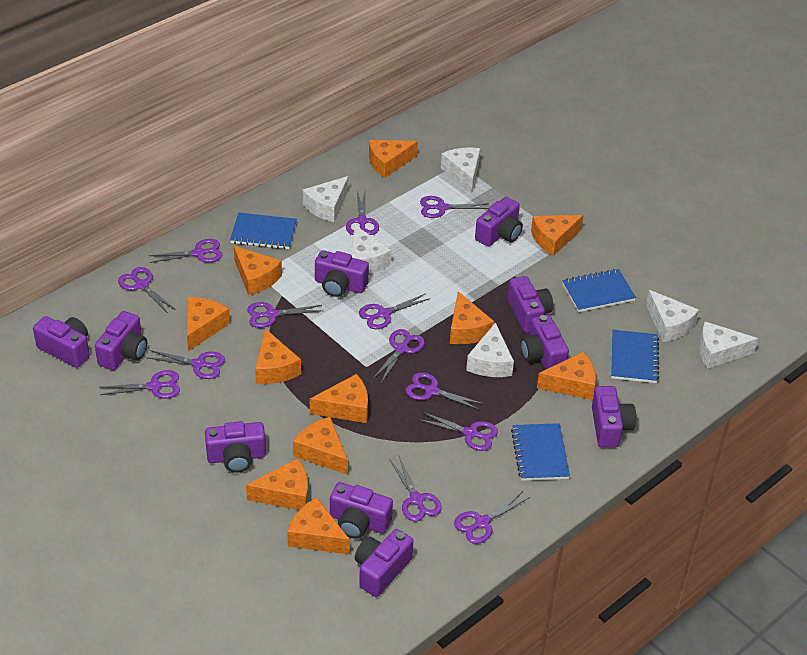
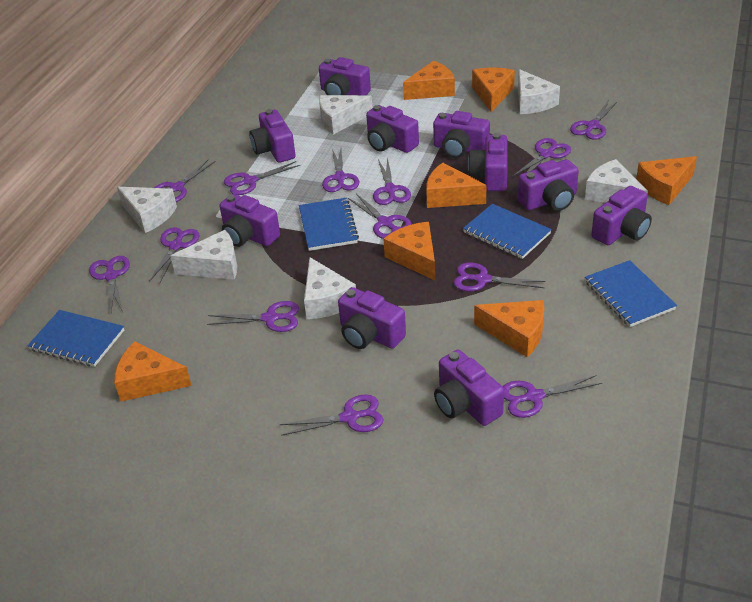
orange cheese: [187,297,230,351] [234,246,282,295] [246,458,308,510] [255,329,301,384] [287,497,350,554] [293,417,348,475] [310,374,368,423] [369,140,418,178] [450,291,494,344] [531,215,583,256] [537,352,596,400] = 11 -> [114,341,192,402] [383,222,435,280] [403,61,455,100] [426,163,487,208] [472,68,515,112] [474,300,544,357] [636,156,697,205] = 7

